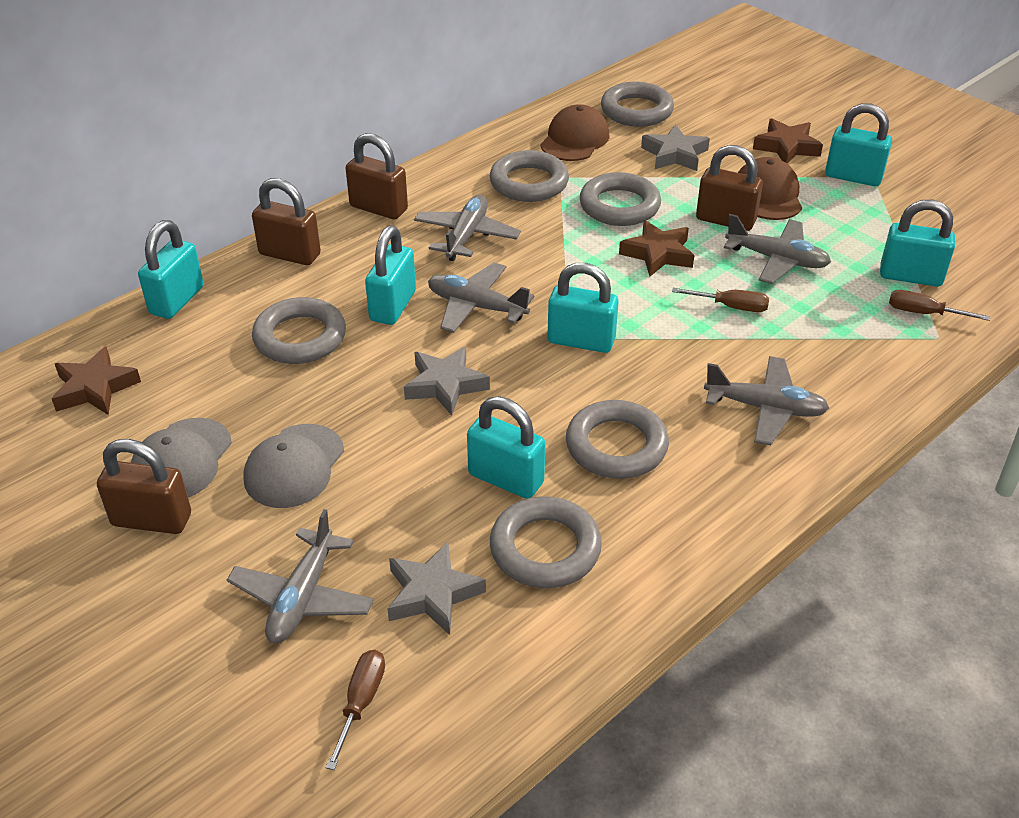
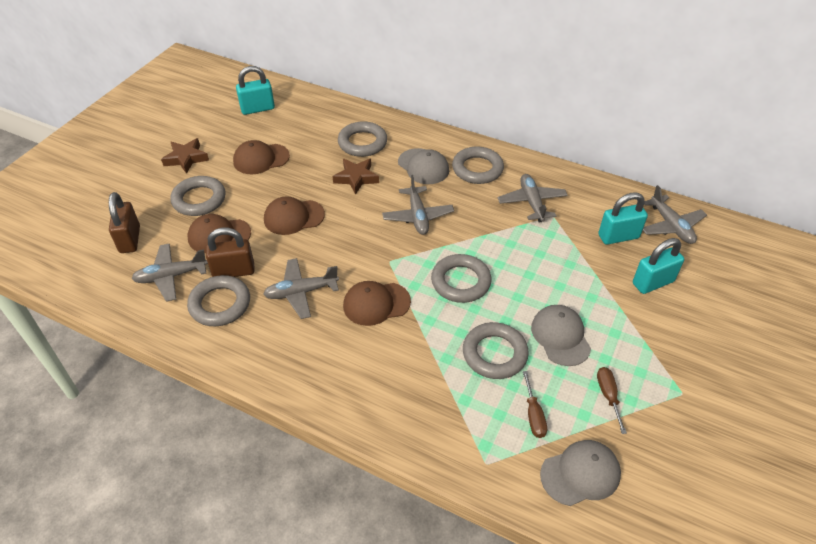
brown cap: [540,104,610,161] [738,157,802,220] = 2 -> [188,214,251,253] [233,140,290,174] [264,196,325,235] [343,281,411,326] = 4
brown padlock: [97,439,191,534] [252,178,321,265] [345,133,408,219] [696,145,763,231] = 4 -> [109,192,140,253] [206,228,255,277] = 2
brown screwdriver: [326,650,385,770] [672,288,769,312] [889,290,990,321] = 3 -> [523,371,547,438] [597,367,627,434] = 2
brown star: [52,346,141,415] [619,220,694,276] [753,118,823,164] = 3 -> [161,138,209,174] [333,159,379,195] = 2
grey cap: [131,418,232,498] [243,424,344,508] = 2 -> [398,148,449,184] [531,305,591,366] [540,440,621,506] = 3
grey star: [387,542,486,635] [404,346,490,416] [641,124,710,171] = 3 -> none = 0
turquoise padlock: [138,220,204,319] [365,225,416,325] [467,396,546,499] [547,263,619,353] [825,103,892,186] [880,200,955,287] = 6 -> [236,66,275,115] [598,193,648,245] [633,238,684,294] = 3

